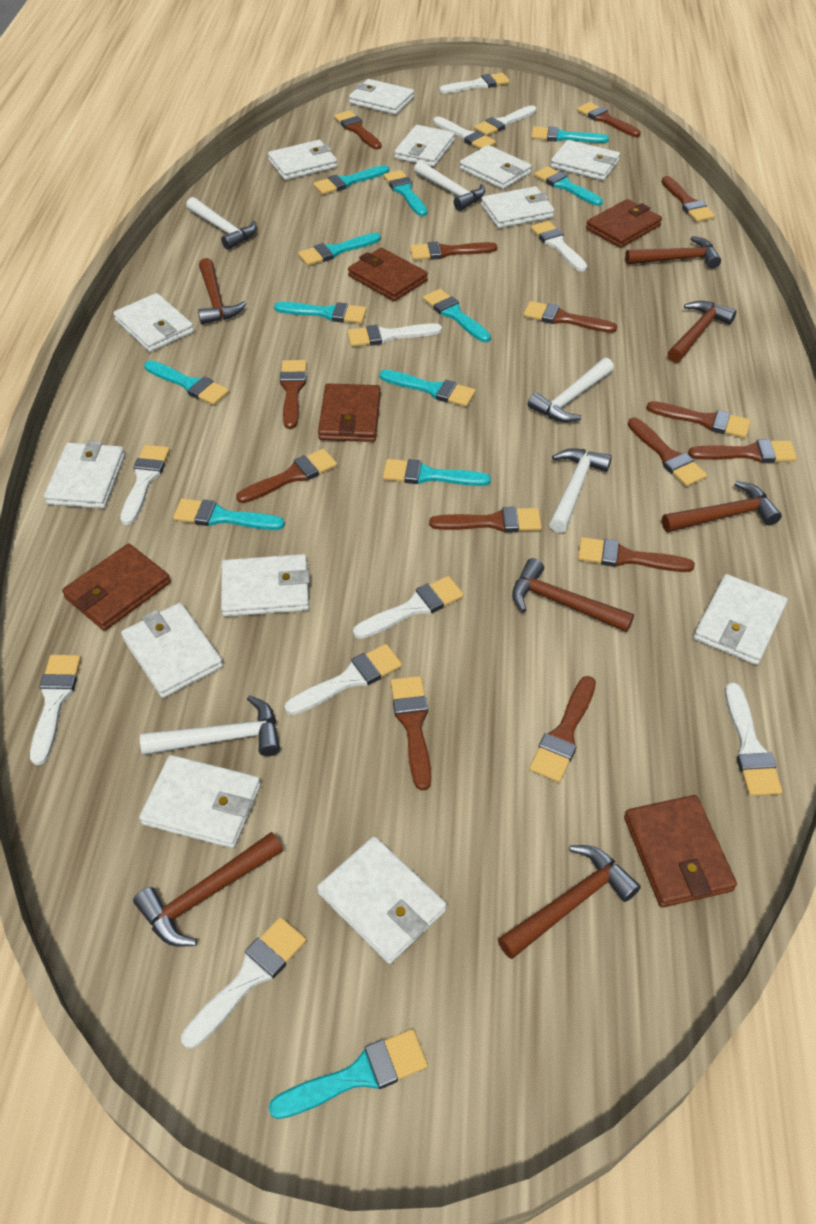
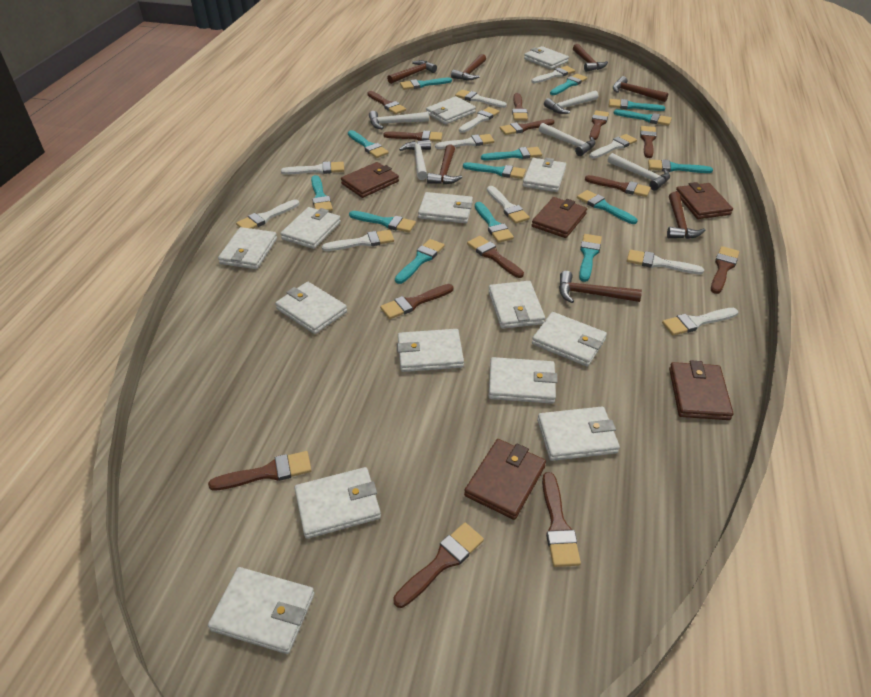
brown brush: [236,449,337,503] [280,360,307,429] [334,111,382,150] [391,676,431,791] [410,241,497,260] [429,507,542,533] [524,301,617,333] [529,676,596,782] [577,102,641,137] [578,537,695,572] [628,417,707,487] [646,401,751,438] [662,176,715,222] [688,439,797,463] = 14 -> [208,451,311,491] [368,91,406,114] [380,284,454,319] [383,131,442,142] [393,523,484,608] [467,236,524,278] [500,119,555,135] [512,93,528,120] [542,472,581,567] [585,175,651,197] [589,110,609,140] [640,126,657,158] [711,246,739,294] = 13
turquoise brush: [144,360,229,405] [173,498,285,530] [268,1029,428,1119] [274,302,367,323] [298,233,381,266] [313,165,389,195] [379,370,476,407] [383,459,491,486] [384,170,427,216] [423,289,491,342] [531,126,609,143] [534,166,603,206] = 12 -> [311,175,333,211] [348,130,389,158] [349,211,416,232] [395,239,445,284] [400,78,452,90] [463,162,526,179] [475,202,514,243] [481,147,542,160] [550,74,587,95] [577,190,638,224] [579,234,602,282] [609,99,665,111] [614,109,672,126] [648,159,713,173] = 14
white wallet: [44,441,125,508] [113,293,194,352] [121,603,223,698] [139,755,261,848] [221,554,310,617] [268,140,337,180] [317,836,446,964] [349,79,414,115] [394,125,455,167] [460,145,532,189] [481,186,554,228] [551,140,620,181] [694,574,788,665] = 13 -> [208,567,315,654] [218,227,277,269] [275,282,347,334] [280,207,341,249] [295,467,381,539] [397,329,464,372] [418,192,473,223] [426,96,476,124] [488,281,545,329] [488,357,558,404] [523,158,566,192] [524,46,569,69] [532,312,607,367] [537,407,620,461] = 14

